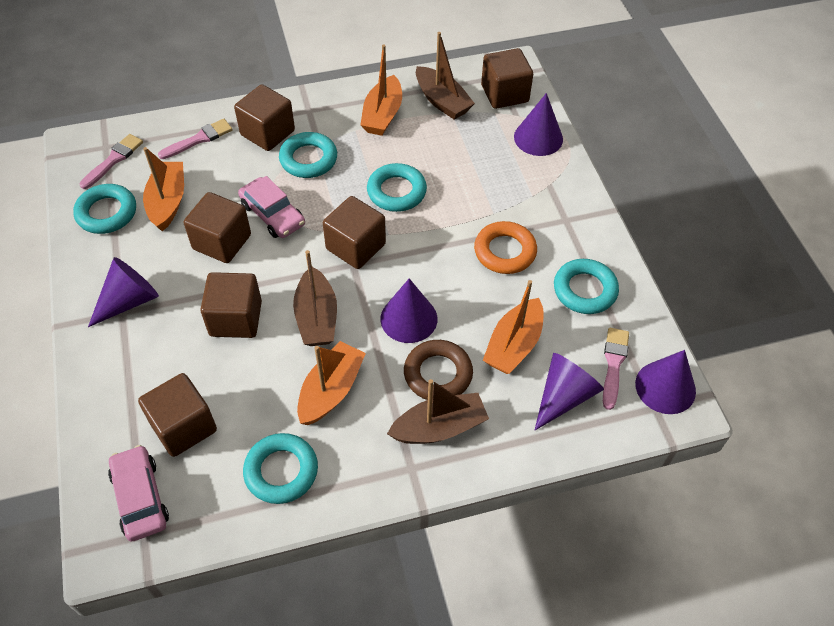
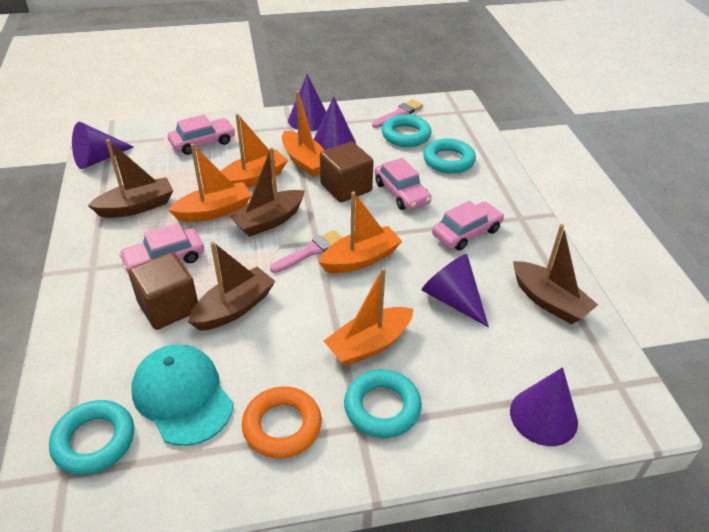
brown boat: [293,250,337,346] [387,379,489,444] [416,32,475,120] = 3 -> [88,139,173,218] [188,242,275,331] [229,147,305,237] [513,224,598,324] = 4
brown cube: [138,373,217,457] [183,192,251,263] [200,272,262,338] [234,84,295,151] [323,196,386,269] [481,48,533,109] = 6 -> [128,252,198,330] [320,142,374,202] = 2
brown ring: [404,340,473,400] = 1 -> none = 0
orange boat: [143,147,184,231] [297,341,366,425] [360,45,402,136] [483,280,544,374] = 4 -> [168,144,251,222] [221,114,288,188] [282,91,325,177] [318,191,402,273] [324,268,413,366] = 5
pink brush: [80,134,143,189] [158,119,233,159] [603,328,629,410] = 3 -> [270,230,343,273] [372,99,423,128] = 2
pink car: [108,445,169,542] [238,176,305,238] = 2 -> [119,223,204,273] [168,114,235,155] [374,158,432,210] [432,201,504,251] = 4
turquoise cap: none = 0 -> [131,345,233,446] = 1
turquoise ring: [73,184,136,234] [243,433,318,504] [279,132,337,178] [367,163,427,212] [554,259,619,314] = 5 -> [49,400,134,475] [344,369,422,438] [382,114,431,147] [423,138,476,174] = 4

